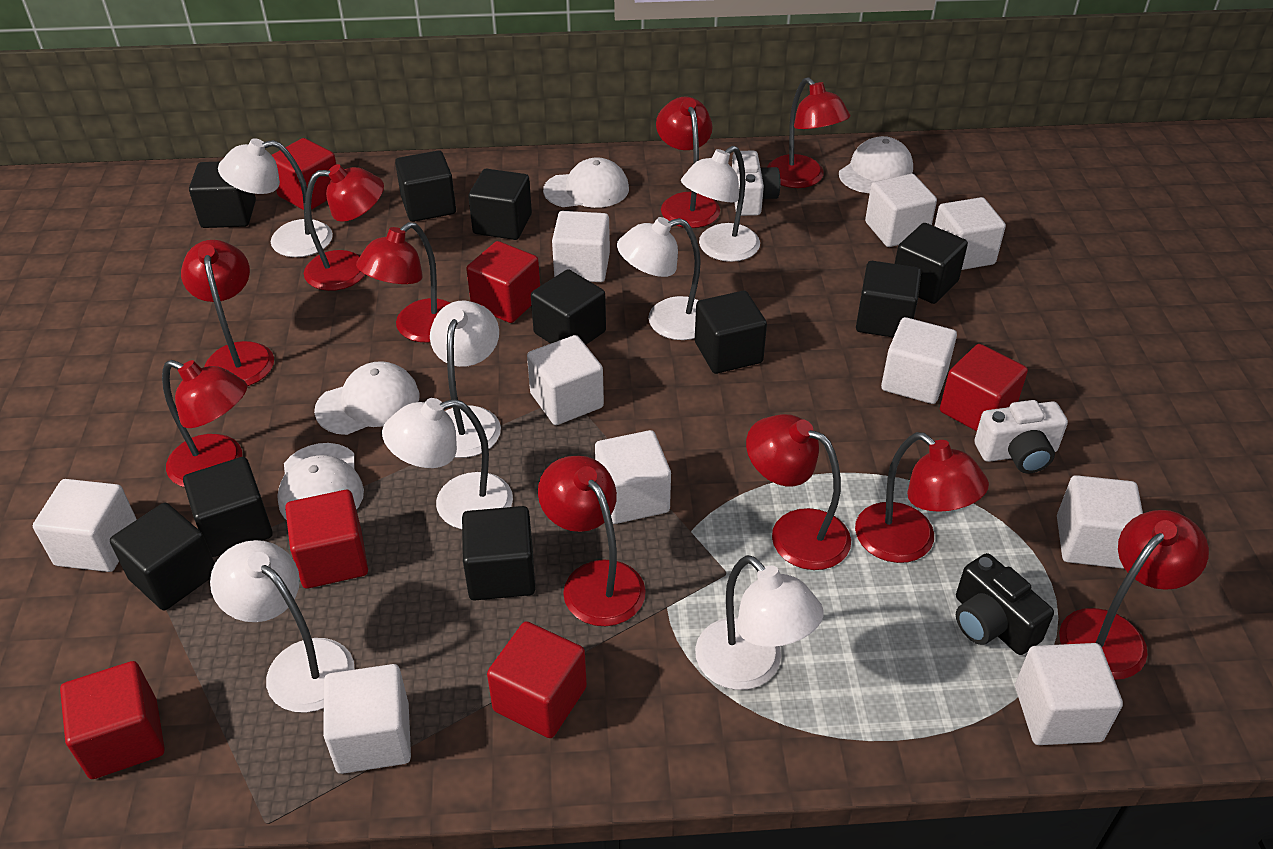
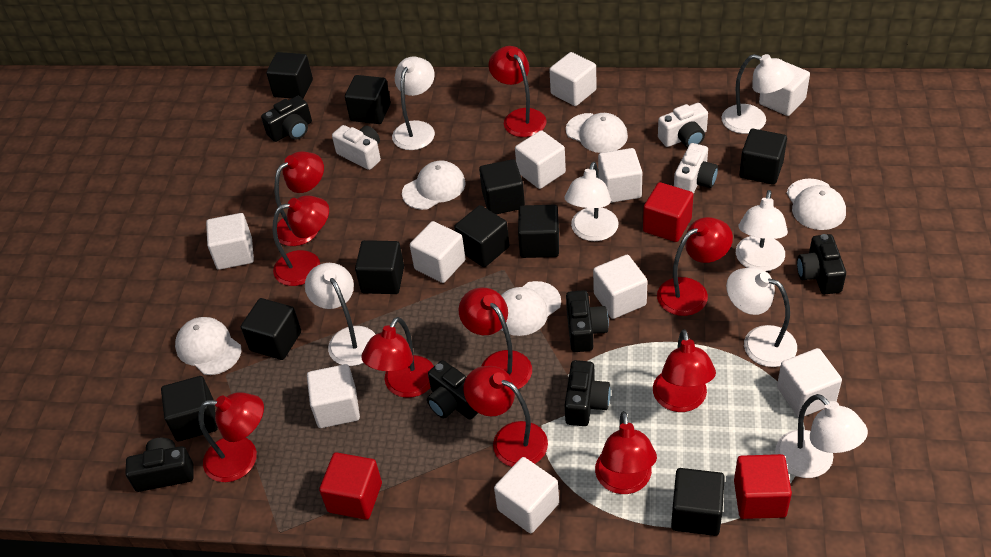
black camera: [956,553,1054,655] = 1 -> [126,438,194,492] [261,96,312,142] [427,360,478,420] [564,360,611,426] [566,290,609,352] [797,234,846,294] = 6
red cube: [60,661,165,779] [272,138,336,210] [285,490,368,589] [466,241,540,323] [487,621,587,738] [940,344,1028,431] = 6 -> [319,452,382,520] [643,182,694,242] [734,454,792,519] = 3
white camera: [732,151,781,216] [974,400,1068,473] = 2 -> [332,125,381,170] [658,103,708,148] [674,143,718,194] = 3
white cap: [277,443,364,520] [314,361,420,435] [543,157,629,208] [839,136,913,193] = 4 -> [175,317,241,375] [402,161,465,210] [501,281,561,336] [566,113,628,153] [787,179,846,230] = 5

